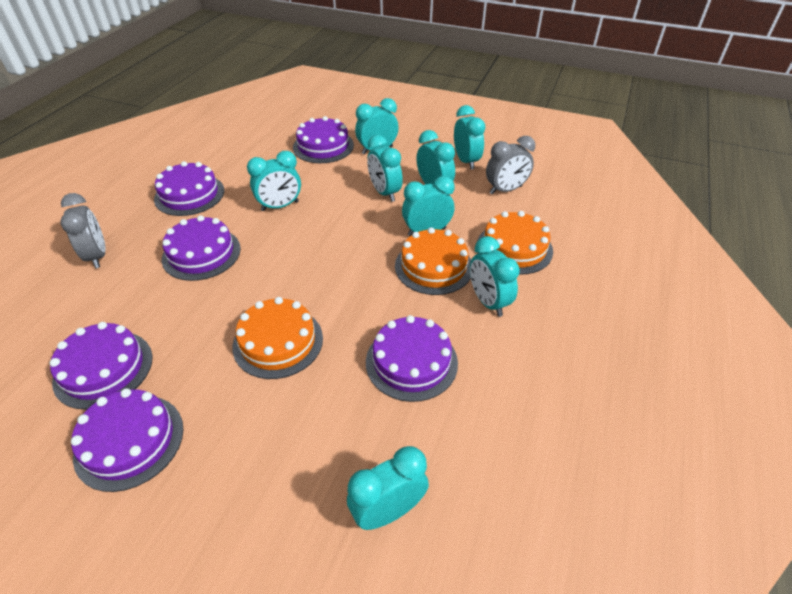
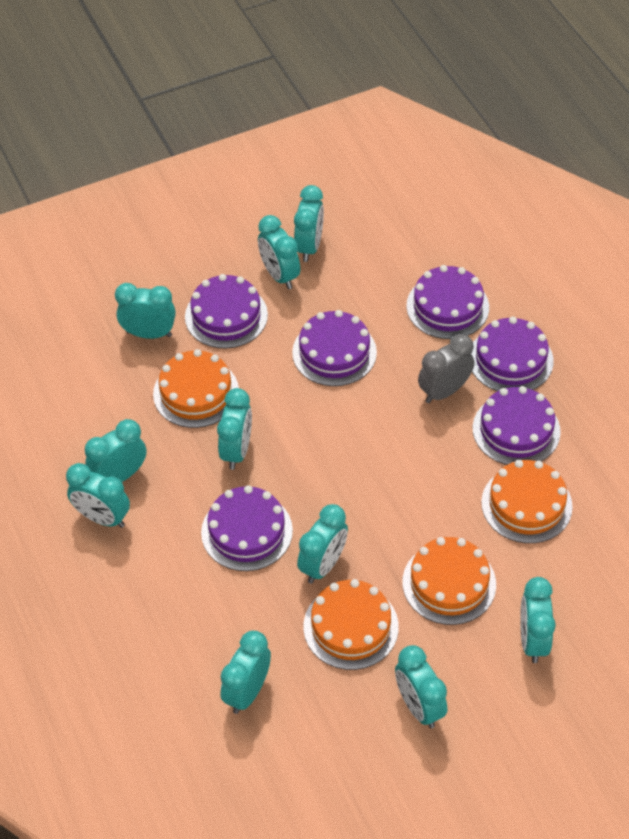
grey clock: [61,193,106,268] [486,136,535,194] = 2 -> [418,334,474,403] = 1
orange cake: [232,297,323,379] [395,227,471,295] [477,211,553,275] = 3 -> [153,349,239,428] [303,579,399,670] [403,537,496,625] [481,460,573,543] = 4
turquoise clock: [247,151,301,211] [347,446,429,530] [355,98,399,155] [367,135,403,202] [402,176,455,236] [417,130,455,184] [454,105,485,170] [470,236,520,317] = 8 -> [66,463,130,528] [85,419,147,482] [115,283,176,339] [217,388,252,470] [220,631,271,714] [258,215,300,289] [294,185,324,262] [297,504,348,584] [395,645,447,728] [520,577,556,663] = 10

